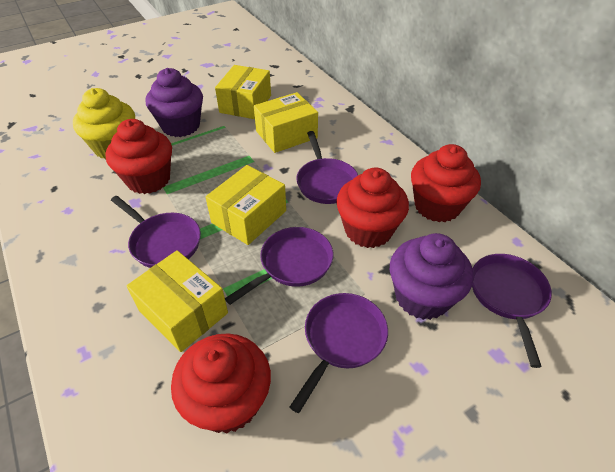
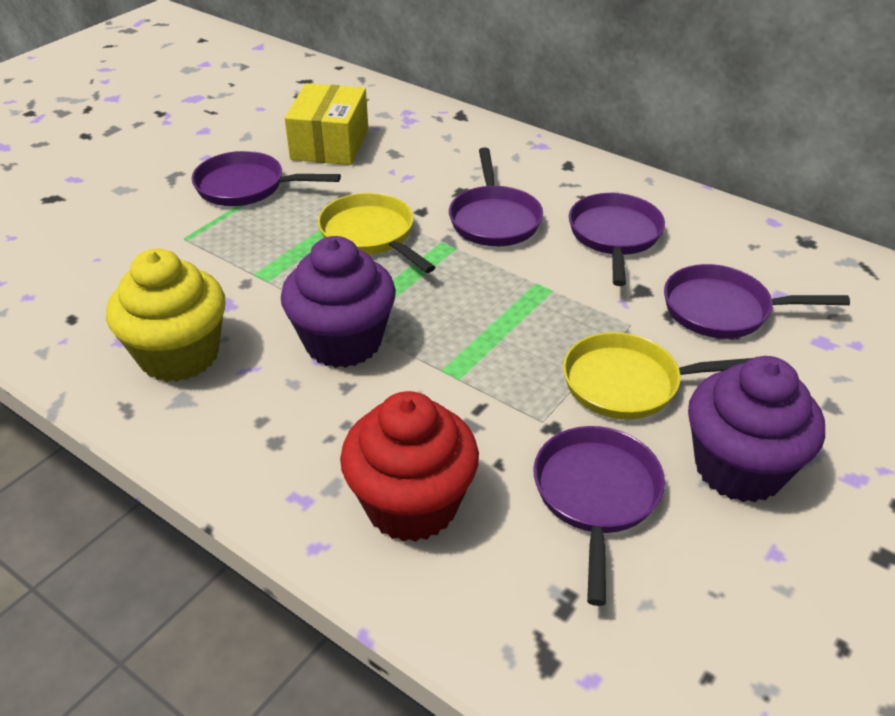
red cupcake: [105,119,172,194] [171,333,271,433] [336,168,409,248] [411,144,481,222] = 4 -> [340,391,479,542] = 1
yellow box: [126,250,228,352] [205,165,286,245] [215,65,271,119] [254,92,318,153] = 4 -> [285,83,368,165] = 1
yellow pan: none = 0 -> [318,193,436,273] [563,332,751,420] = 2

